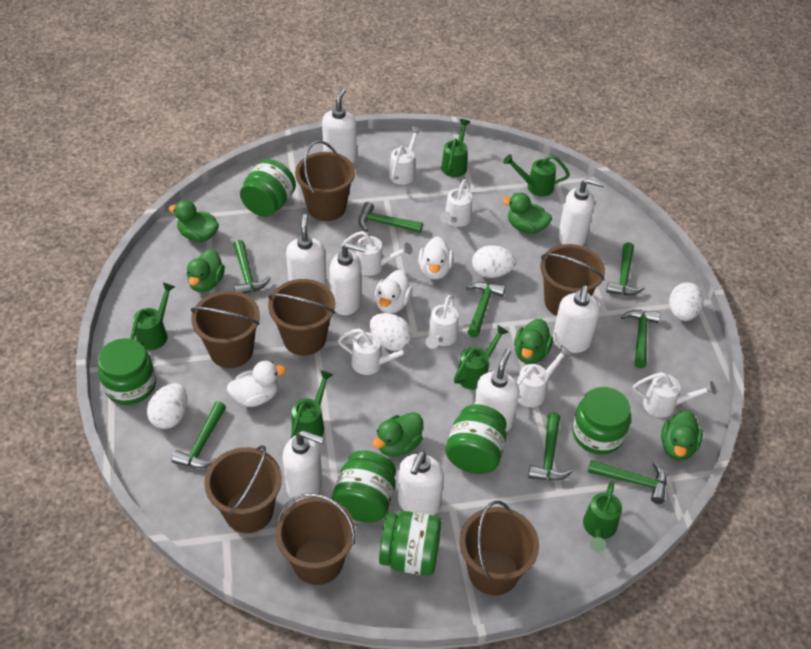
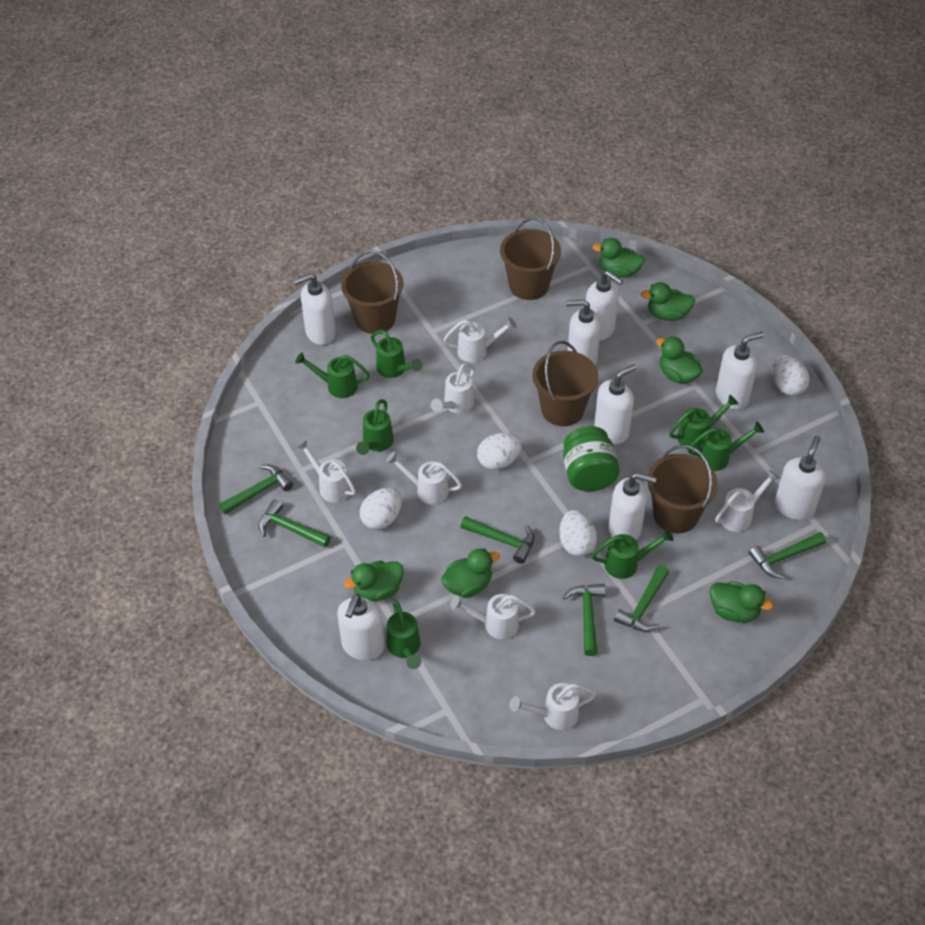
brown bucket: [191,291,260,368] [204,445,282,533] [268,279,335,355] [276,493,355,585] [295,141,355,221] [460,501,539,595] [540,244,605,316] = 7 -> [341,250,404,334] [500,218,561,300] [532,341,598,426] [647,445,718,533] = 4
green hammer: [171,401,226,468] [233,240,270,294] [359,202,423,233] [466,282,506,338] [528,413,573,481] [588,460,667,504] [606,242,645,295] [621,310,660,368] = 8 -> [219,465,293,515] [259,499,331,547] [461,516,535,564] [563,584,605,656] [614,565,669,632] [749,532,826,579] = 6
green jar: [98,338,156,405] [240,159,296,217] [332,450,396,523] [379,511,442,576] [446,404,507,474] [572,387,631,455] = 6 -> [563,426,620,492] = 1
green watering can: [131,283,175,350] [291,370,333,438] [441,119,470,177] [454,325,508,390] [503,154,570,197] [583,481,622,552] = 6 -> [295,352,370,398] [356,399,394,455] [371,330,422,378] [386,600,421,669] [591,529,674,579] [669,395,738,450] [687,421,764,471] = 7
white duck: [227,361,286,407] [375,270,413,314] [418,236,453,279] = 3 -> none = 0

